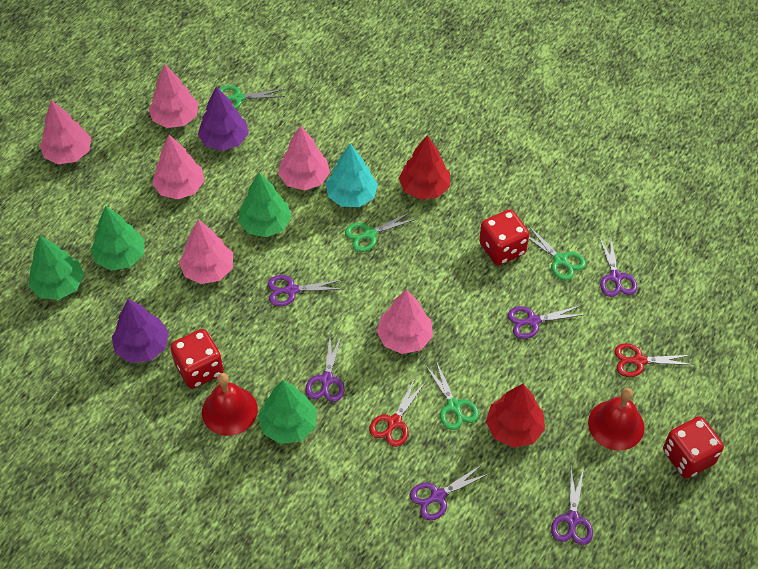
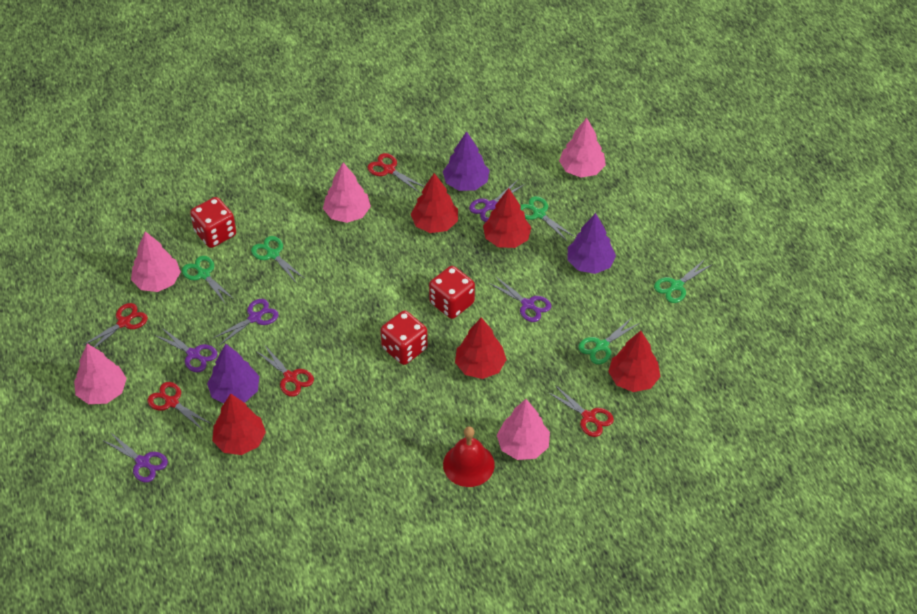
green scissors: [219,85,285,109] [345,211,416,252] [425,361,479,430] [529,226,586,280] = 4 -> [182,256,235,303] [251,236,305,282] [520,196,573,241] [578,318,640,364] [654,259,713,303] = 5
green tree: [29,236,84,300] [91,206,145,271] [238,173,291,237] [258,380,317,444] = 4 -> none = 0
pink tree: [40,100,91,164] [149,64,199,128] [152,135,205,199] [179,219,233,284] [278,125,330,190] [377,289,433,354] = 6 -> [74,344,127,404] [131,231,181,292] [323,163,371,223] [497,399,550,460] [559,118,606,177] = 5
purple scissors: [268,275,342,306] [305,334,344,402] [410,464,490,520] [508,306,585,339] [551,468,593,545] [599,236,637,297] = 6 -> [102,432,168,482] [154,328,218,372] [214,299,279,345] [469,180,525,222] [489,276,552,322] = 5
purple tree: [112,299,169,363] [198,86,248,151] = 2 -> [207,344,259,404] [443,131,490,191] [567,213,616,274] = 3
red bell: [202,373,258,436] [588,388,645,451] = 2 -> [443,426,495,487] = 1
red scissors: [369,378,426,447] [614,343,694,377] = 2 -> [82,303,148,348] [147,382,211,430] [256,346,314,397] [368,153,425,192] [548,385,614,437] = 5
red tree: [399,135,450,200] [486,384,545,448] = 2 -> [212,393,266,455] [411,173,458,233] [455,317,507,379] [483,188,531,248] [608,331,661,392] = 5
turquoise tree: [326,143,378,207] = 1 -> none = 0

